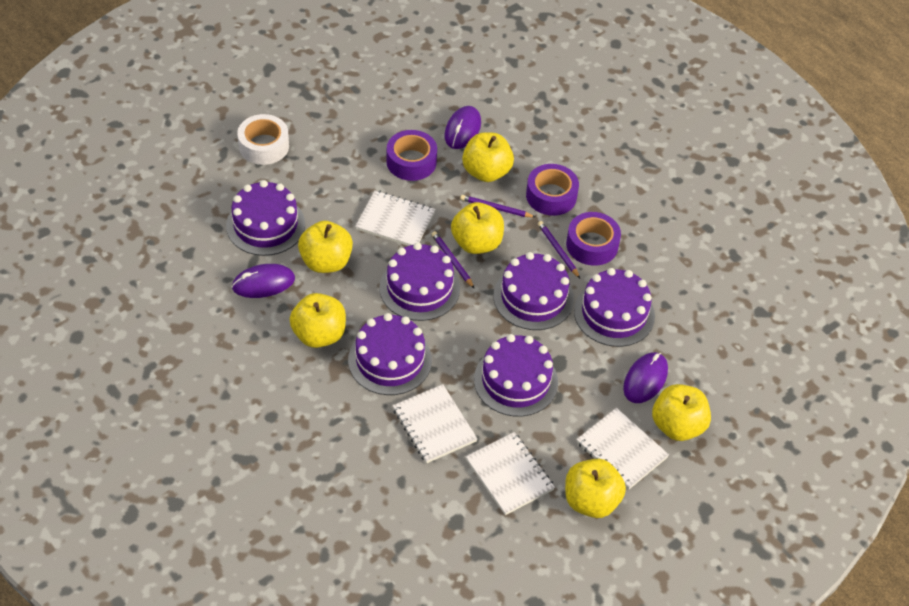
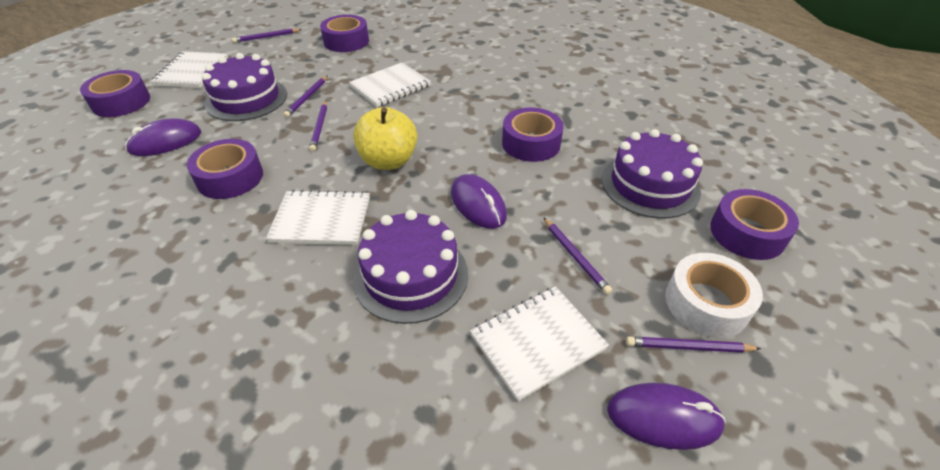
purple cake: [226,180,305,256] [348,313,432,395] [379,242,460,321] [474,334,558,417] [494,252,574,330] [574,268,655,347] = 6 -> [202,53,287,121] [353,210,468,324] [602,129,703,219] = 3
purple pencil: [432,231,474,288] [460,195,535,217] [538,221,580,278] = 3 -> [232,28,302,43] [283,76,328,118] [309,101,327,152] [543,217,612,295] [626,336,761,353] = 5
purple tape: [386,130,437,181] [526,164,579,216] [566,212,621,266] = 3 -> [80,70,150,117] [187,139,263,199] [320,15,369,52] [502,108,564,162] [710,189,799,260] = 5
yellow apple: [289,293,346,348] [298,221,353,273] [451,202,504,254] [462,132,514,182] [565,459,626,518] [652,384,711,441] = 6 -> [353,107,418,170] = 1

